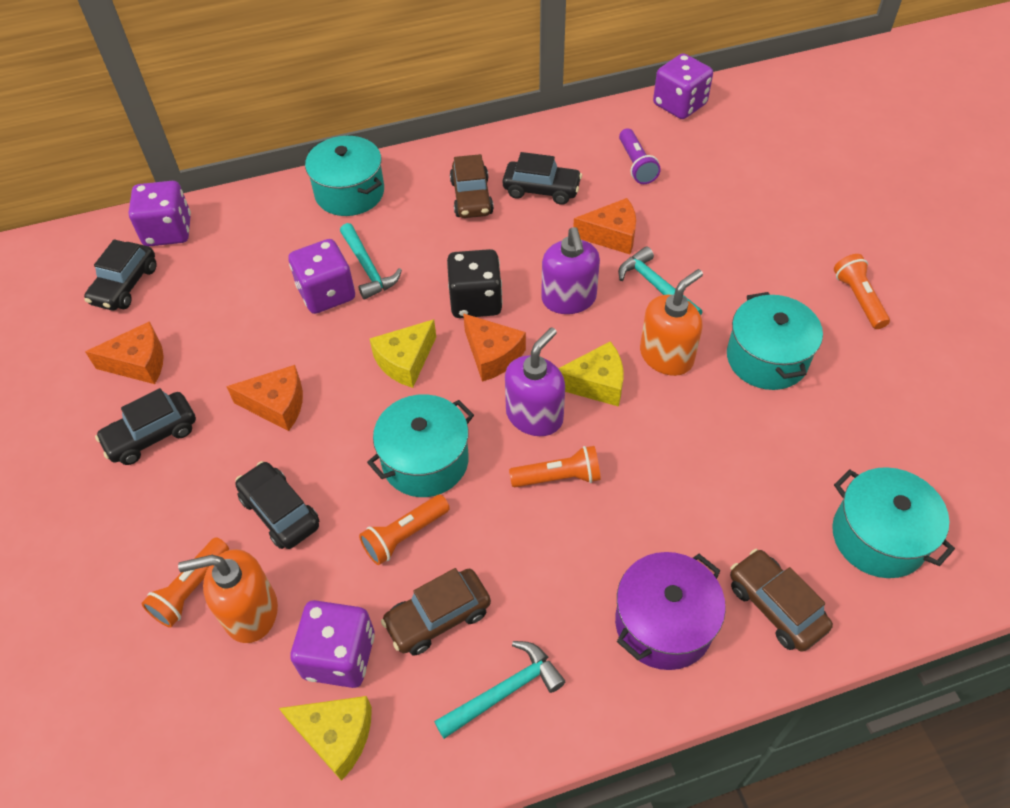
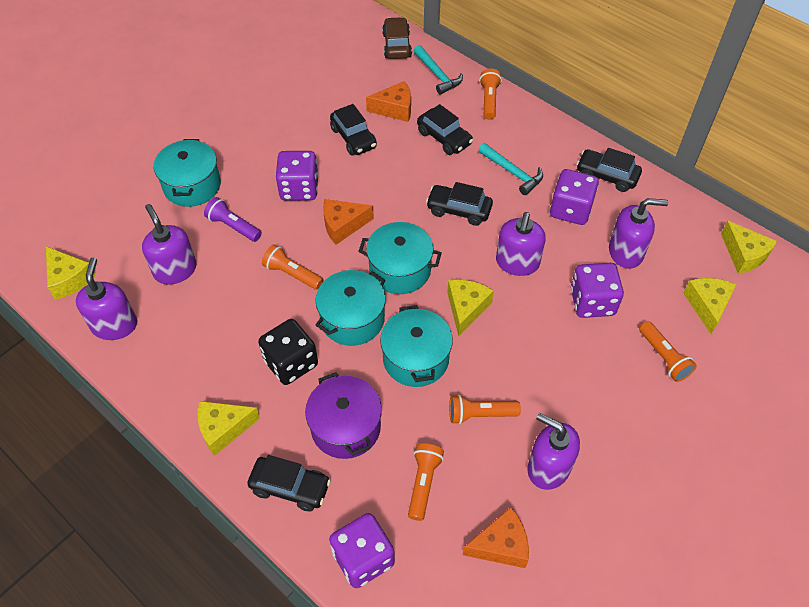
black car: [84,239,156,310] [95,388,196,465] [235,461,319,549] [503,152,582,205] = 4 -> [247,455,331,511] [330,104,377,155] [417,104,473,155] [426,182,493,226] [576,148,642,192] = 5
brown car: [381,568,491,655] [450,154,494,218] [730,549,833,652] = 3 -> [382,17,412,59] = 1
orange cheese: [85,321,164,384] [226,365,303,431] [463,313,526,382] [573,198,636,254] = 4 -> [323,199,374,245] [366,81,411,122] [463,507,529,568] = 3
orange flashlight: [141,537,229,628] [359,495,450,565] [509,446,601,487] [834,254,890,329] = 4 -> [262,244,323,290] [408,443,444,521] [449,395,521,424] [479,69,502,120] [639,321,697,382] = 5
orange soap dispenser: [178,549,278,643] [640,269,703,376] = 2 -> none = 0
purple soap dispenser: [505,327,565,436] [541,227,600,314] = 2 -> [76,258,137,340] [142,204,197,285] [496,212,546,276] [528,413,580,490] [609,198,668,269] = 5
turquoise hammer: [340,223,402,299] [434,641,565,739] [618,247,702,315] = 3 -> [414,45,463,95] [478,143,543,195] = 2
yellow cheese: [279,696,372,781] [370,319,436,388] [558,341,623,407] = 3 -> [46,246,96,300] [198,401,260,456] [447,280,494,336] [683,278,737,334] [721,220,777,274] = 5

